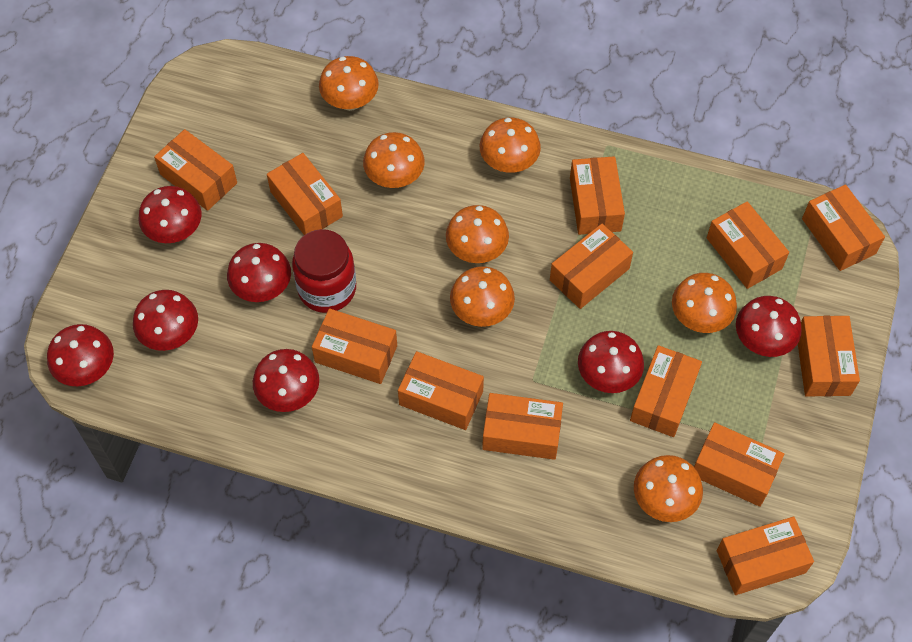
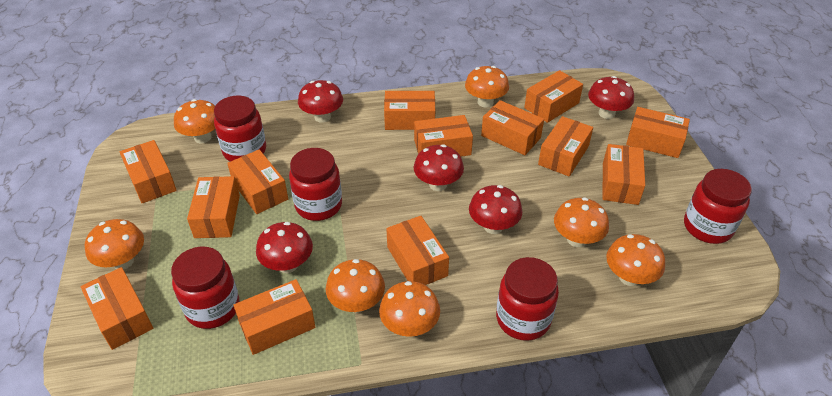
red jar: [292,229,356,313] = 1 -> [171,247,239,329] [214,95,266,162] [289,148,342,221] [496,257,559,341] [684,169,752,244] = 5
red mushroom: [47,324,114,386] [133,290,198,351] [139,186,201,243] [227,243,291,302] [253,349,319,412] [578,331,644,393] [736,296,802,357] = 7 -> [256,222,313,273] [298,80,343,123] [414,145,464,191] [469,185,522,234] [588,76,634,119] = 5

